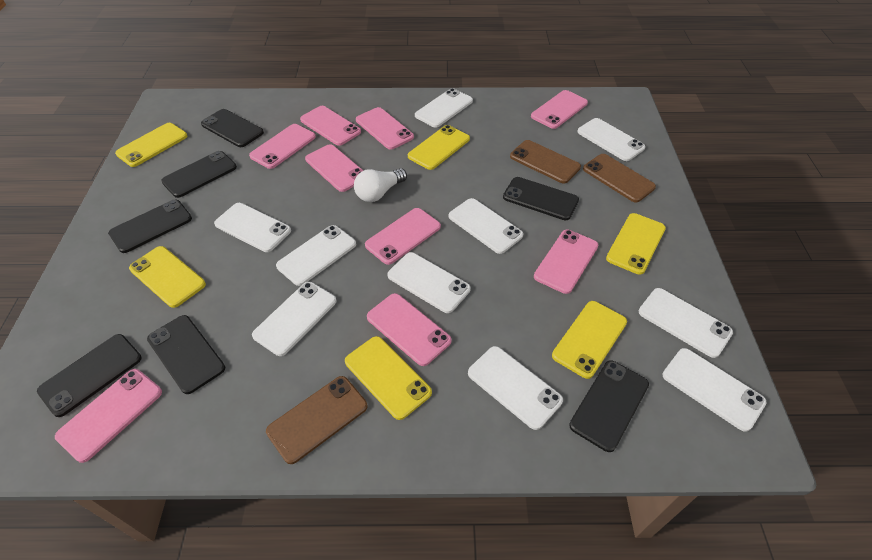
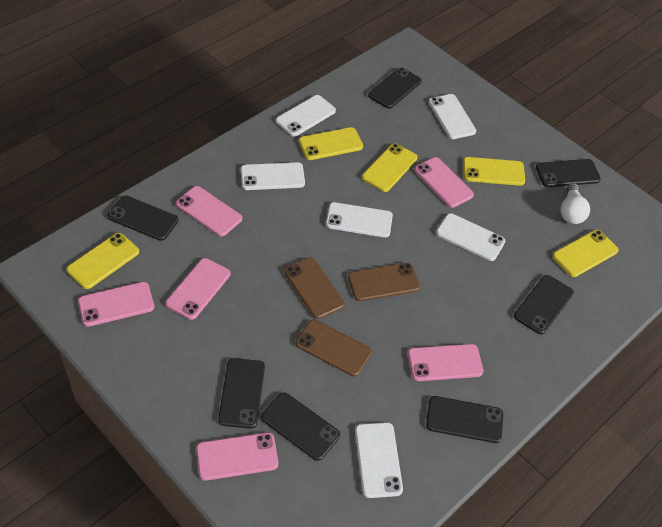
pink phone: [55,369,162,463] [249,124,316,169] [300,106,361,146] [305,144,363,192] [356,107,414,149] [365,208,441,265] [367,293,451,366] [531,90,588,129] [534,230,598,294] = 9 -> [78,282,154,327] [166,258,230,320] [176,186,242,236] [196,432,278,481] [408,344,483,381] [414,157,474,208] = 6
white phone: [214,203,291,252] [252,282,337,356] [276,225,356,286] [387,252,471,313] [415,88,473,128] [449,198,523,254] [468,346,563,430] [577,118,645,161] [639,288,733,358] [663,348,767,432] = 10 -> [241,162,305,190] [276,95,336,136] [326,202,393,238] [355,422,403,498] [429,94,476,139] [436,213,505,261] = 6
yellow phone: [115,123,187,167] [129,246,206,308] [345,336,432,420] [408,125,470,170] [552,301,627,379] [606,213,666,275] = 6 -> [67,233,139,289] [299,127,363,160] [362,143,418,192] [463,157,525,186] [552,230,619,277] = 5

